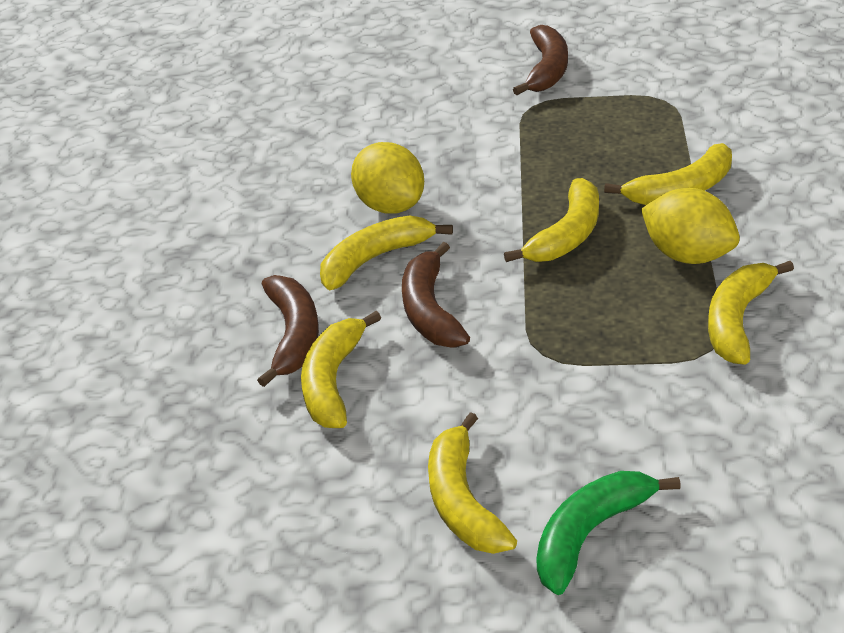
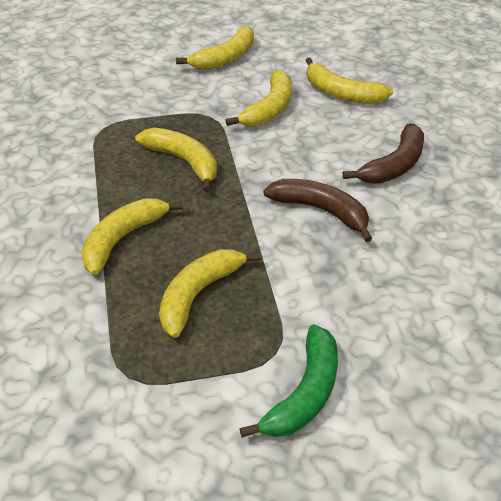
brown banana: [257,275,319,387] [402,242,470,348] [513,25,568,95] = 3 -> [263,179,373,242] [343,123,424,183] = 2
yellow lemon: [351,142,424,214] [641,188,740,264] = 2 -> none = 0

